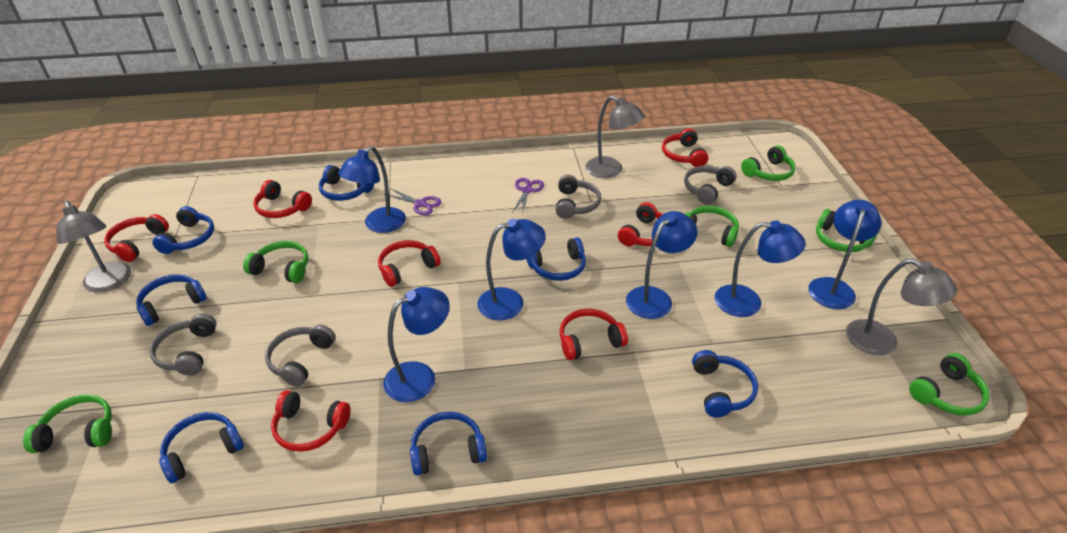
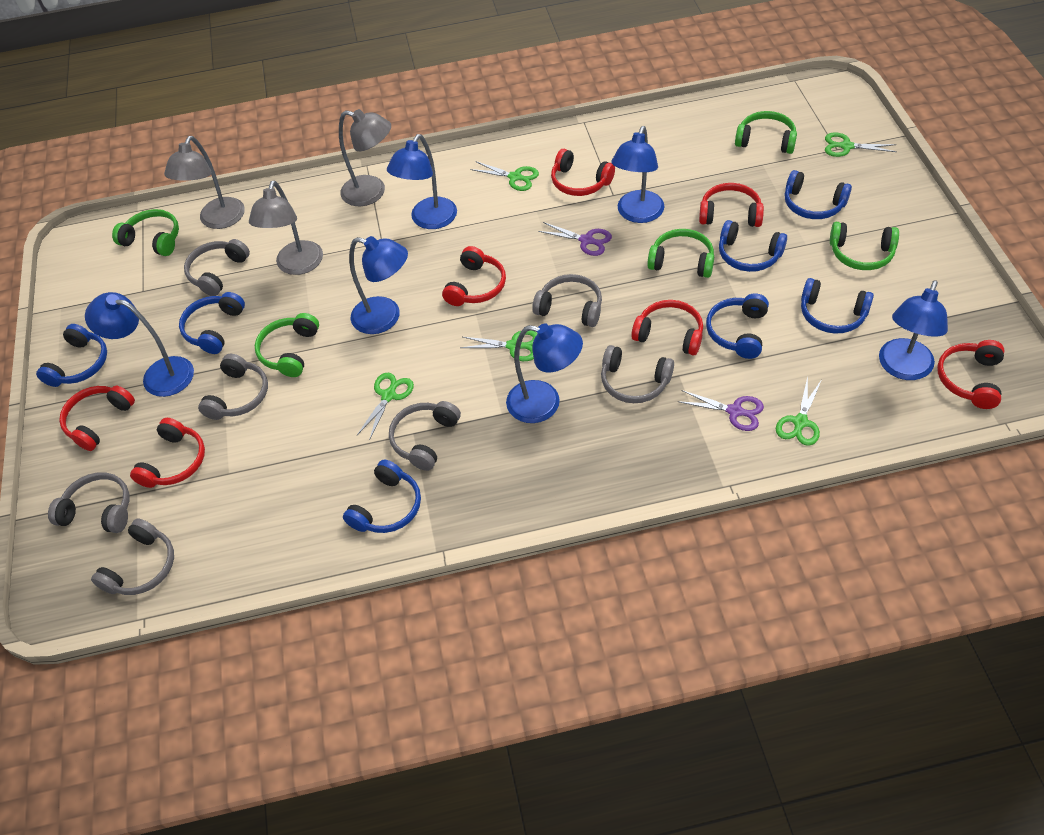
green headphones: [23,395,112,453] [243,241,308,283] [685,206,739,247] [741,145,795,181] [816,209,878,252] [909,353,990,415] = 6 -> [112,209,179,256] [255,313,319,377] [647,229,714,278] [735,111,797,154] [830,222,899,270] = 5
green scissors: none = 0 -> [357,373,414,440] [460,330,538,361] [470,161,539,191] [776,376,821,446] [825,133,897,157] = 5
grey headphones: [149,313,216,376] [265,325,336,387] [555,175,601,219] [684,166,737,205] = 4 -> [48,473,129,533] [91,518,174,595] [184,239,250,296] [198,354,268,420] [389,401,461,471] [532,274,602,327] [601,345,674,403] = 7

